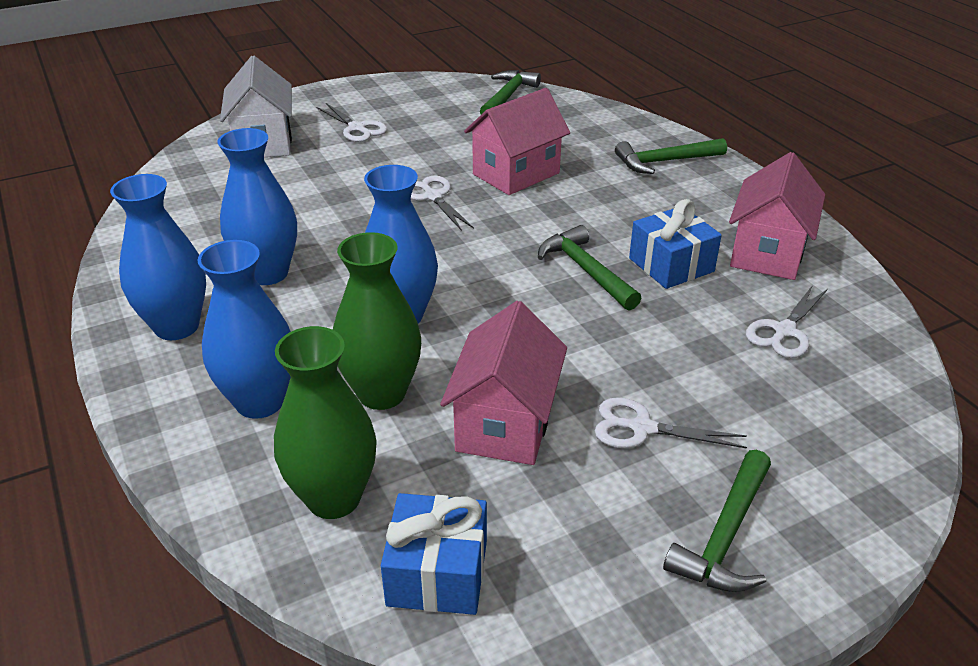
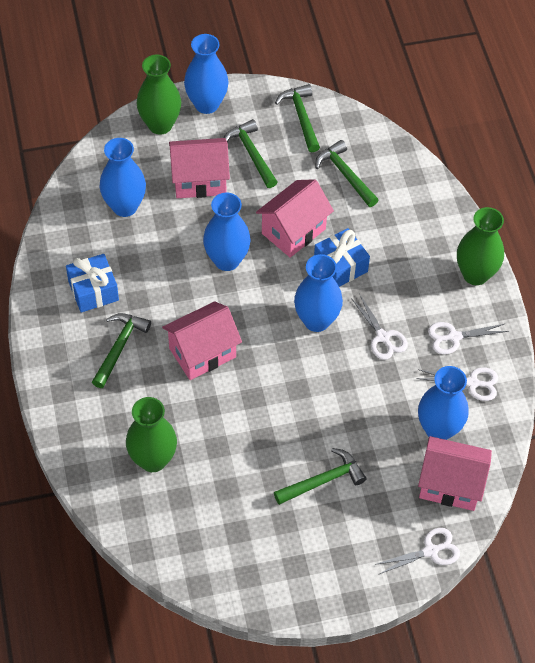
blue vase: [110,174,206,340] [197,240,291,419] [218,128,297,285] [364,165,438,323] = 4 -> [100,138,146,217] [184,34,228,114] [203,193,251,271] [294,254,343,332] [418,366,469,440] = 5
green hammer: [480,70,541,114] [538,225,641,311] [615,138,727,174] [663,450,771,592] = 4 -> [92,313,151,388] [224,119,277,188] [274,448,366,505] [275,84,320,152] [315,140,378,207] = 5
green vase: [274,326,377,519] [333,232,421,410] = 2 -> [126,397,177,472] [136,55,181,135] [457,207,504,285] = 3
pink house: [440,301,567,465] [464,88,570,195] [729,152,825,280] = 3 -> [162,301,242,380] [169,138,230,198] [256,179,334,258] [418,436,492,511] = 4
white house: [220,56,292,157] = 1 -> none = 0

